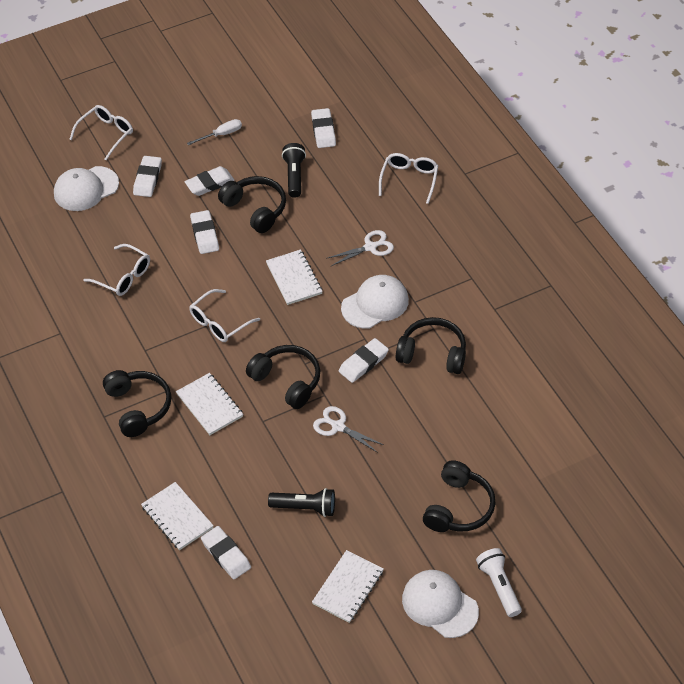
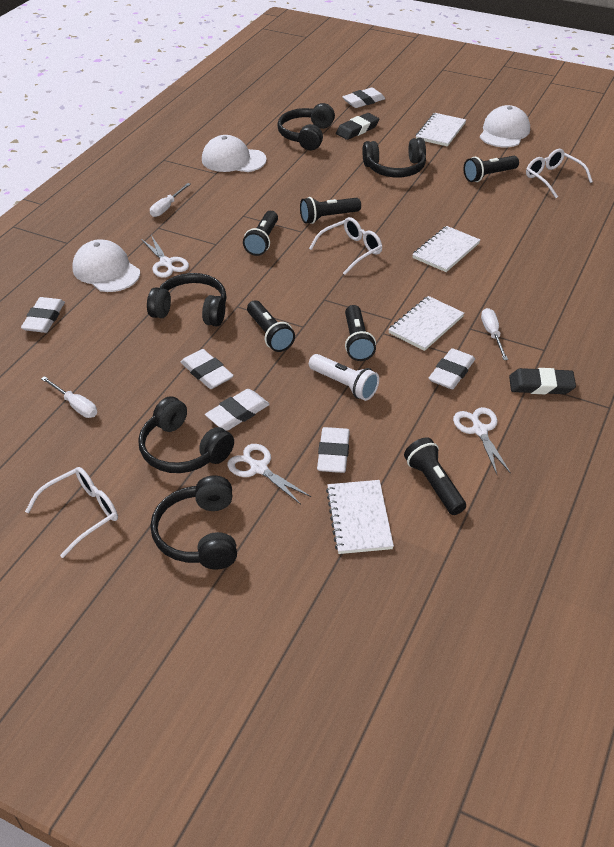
black eraser: none = 0 -> [336,113,379,140] [509,368,576,394] = 2
black flashlight: [268,488,335,517] [282,143,306,198] = 2 -> [243,211,278,256] [247,300,295,352] [300,197,361,224] [345,305,376,361] [404,437,466,515] [464,156,519,182] = 6
white glasses: [69,105,133,160] [84,244,150,296] [189,289,260,342] [379,153,438,204] = 4 -> [25,467,118,558] [309,217,382,275] [526,149,593,198] = 3
white scissors: [313,406,384,453] [326,230,394,266] = 2 -> [141,235,189,278] [227,444,311,505] [453,407,511,474] = 3
white screwdriver: [187,119,242,145] = 1 -> [41,376,97,418] [150,183,191,217] [481,308,508,360] = 3

